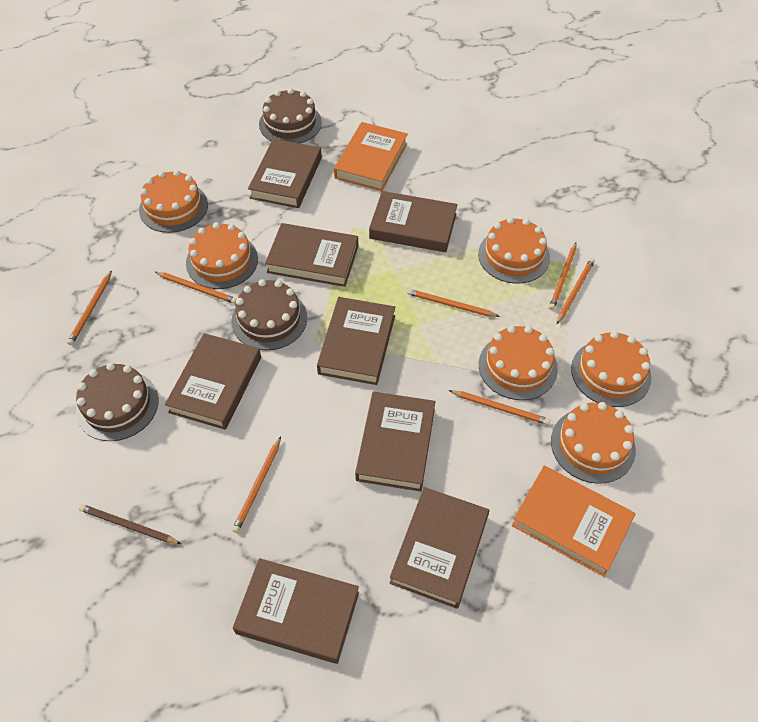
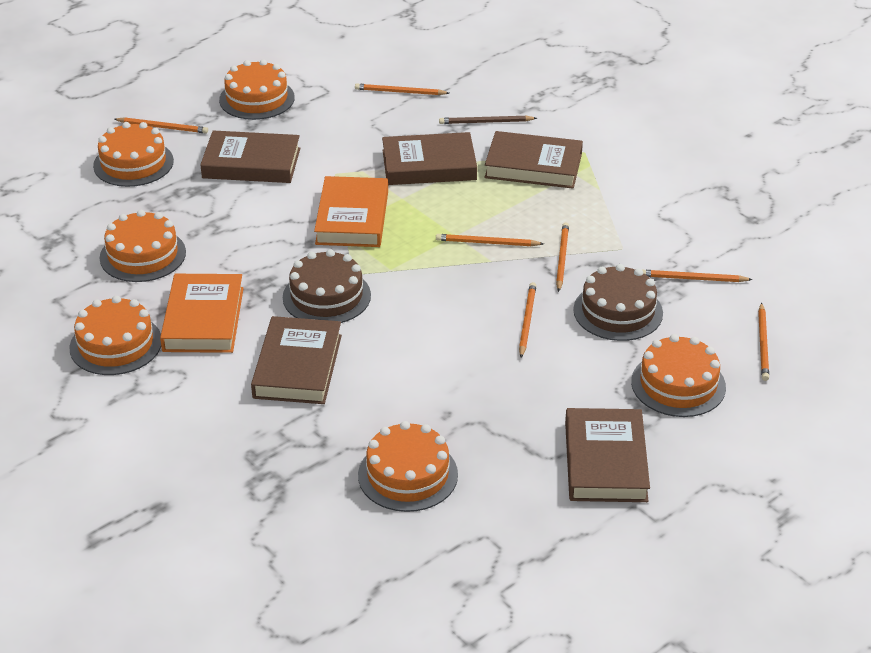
brown book: [165,333,261,430] [233,558,359,664] [248,139,322,208] [265,223,358,287] [317,297,395,385] [355,392,436,492] [369,191,457,252] [390,487,489,609] = 8 -> [200,130,300,183] [251,316,342,404] [382,132,477,185] [484,131,583,188] [565,408,650,502] = 5
brown cake: [76,363,158,441] [232,279,307,350] [259,88,322,144] = 3 -> [283,249,371,323] [573,264,663,341] = 2

